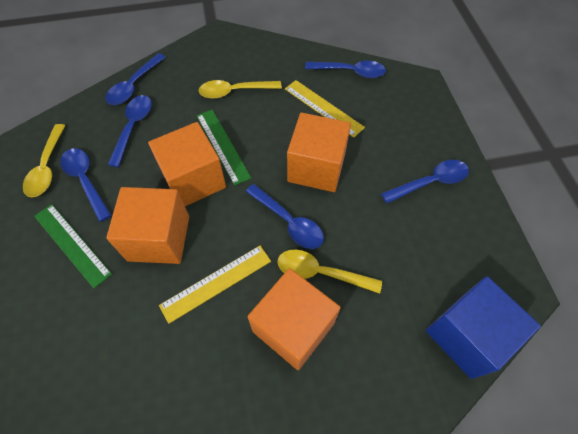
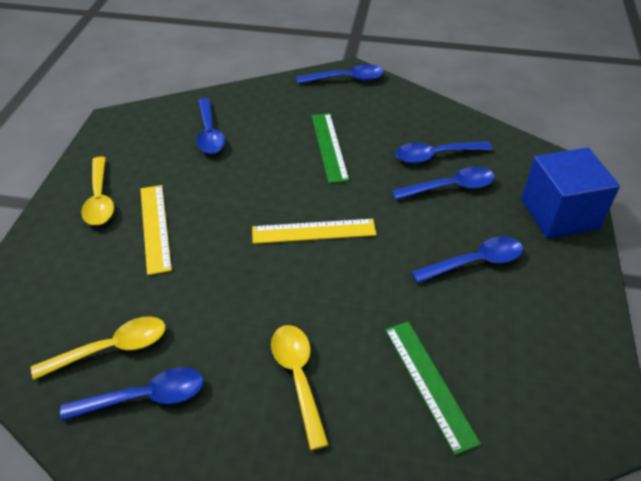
orange cube: [106,187,189,264] [148,122,226,206] [248,268,341,370] [287,113,351,192] = 4 -> none = 0

